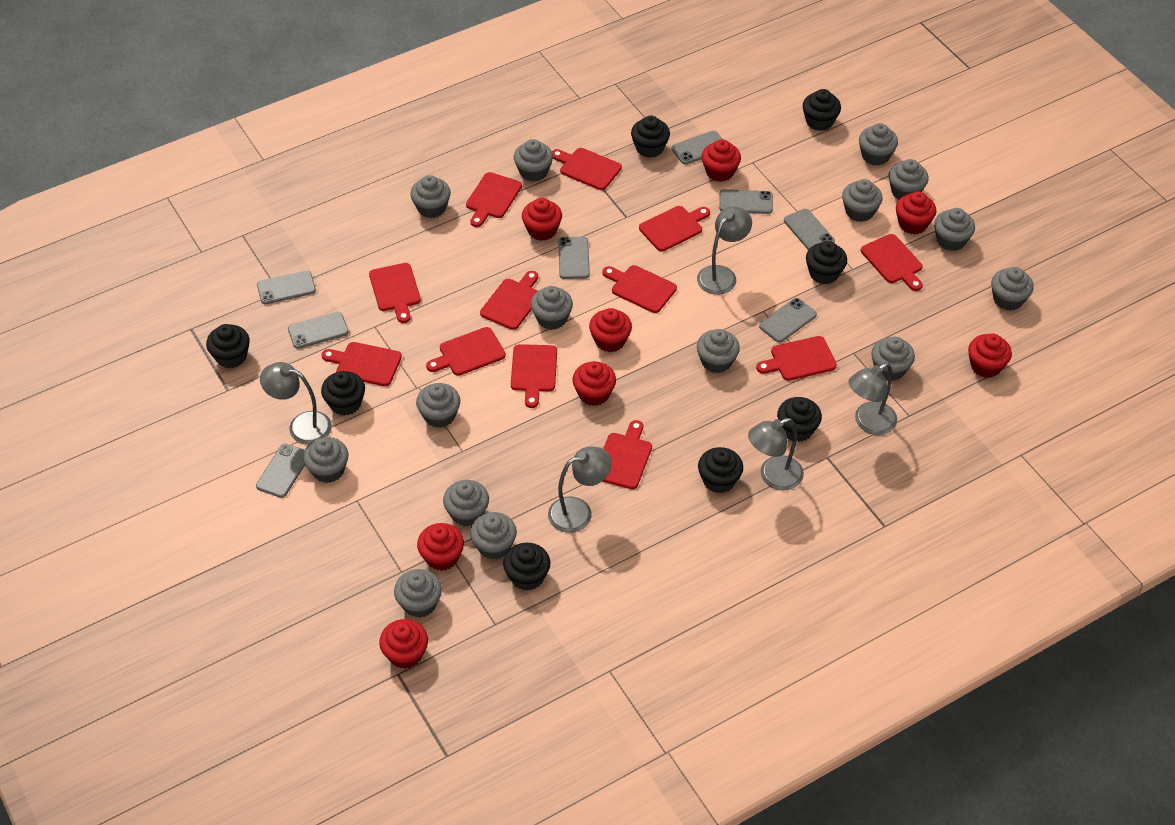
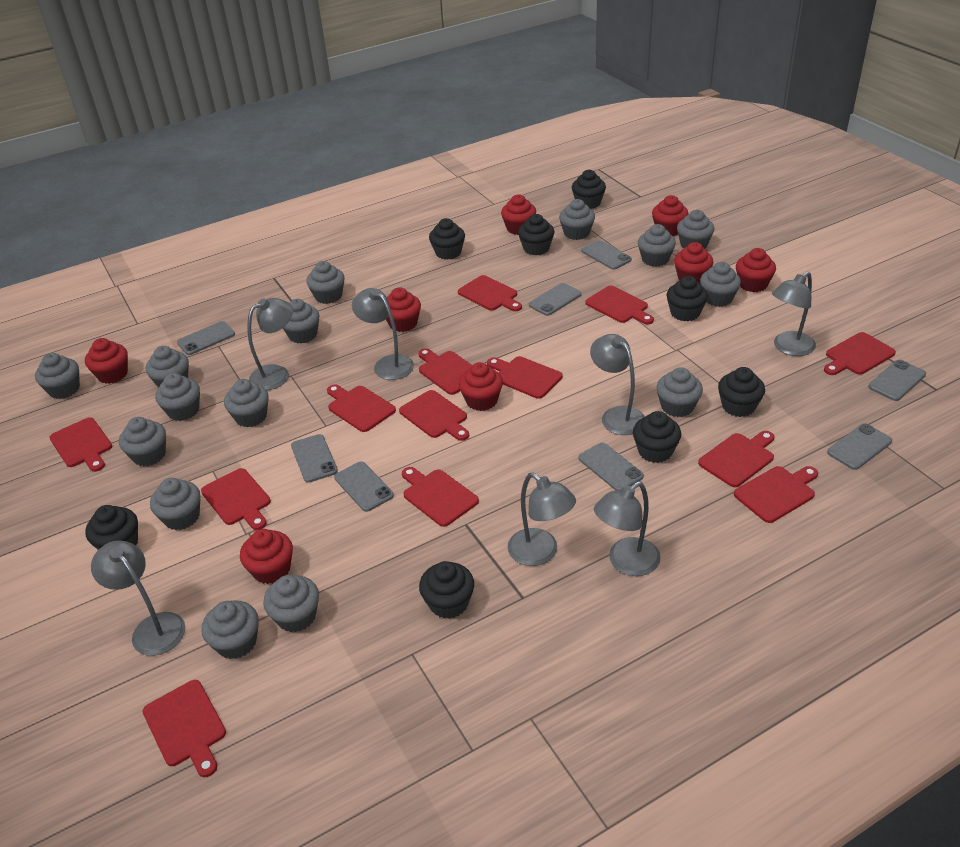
grey lamp: [260,362,332,445] [548,446,612,533] [697,206,752,295] [748,418,804,490] [849,362,897,435] = 5 -> [91,540,185,656] [247,298,293,390] [352,288,414,380] [508,473,576,566] [590,334,645,435] [594,481,661,576] [772,271,816,356] = 7
red cutting board: [322,342,402,386] [369,263,421,323] [426,327,506,376] [466,172,522,227] [480,271,538,330] [511,344,557,408] [552,148,622,190] [602,265,677,313] [602,420,652,489] [639,206,710,251] [756,336,837,381] [861,234,923,291] = 12 -> [49,417,112,472] [143,680,226,777] [201,468,271,530] [327,384,396,432] [399,390,469,441] [402,467,479,527] [418,348,472,395] [458,275,522,311] [487,356,563,399] [585,286,654,324] [698,431,774,487] [734,466,818,523] [824,332,896,375] = 13

